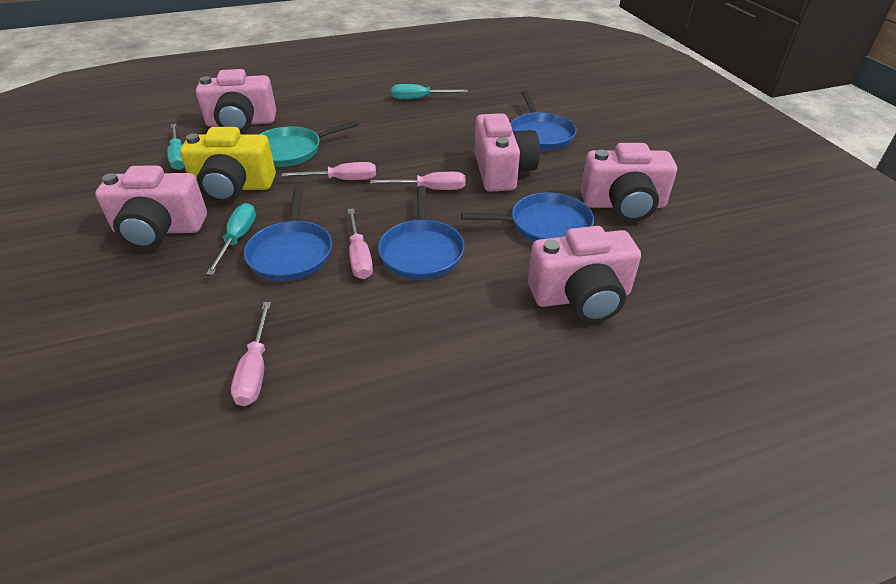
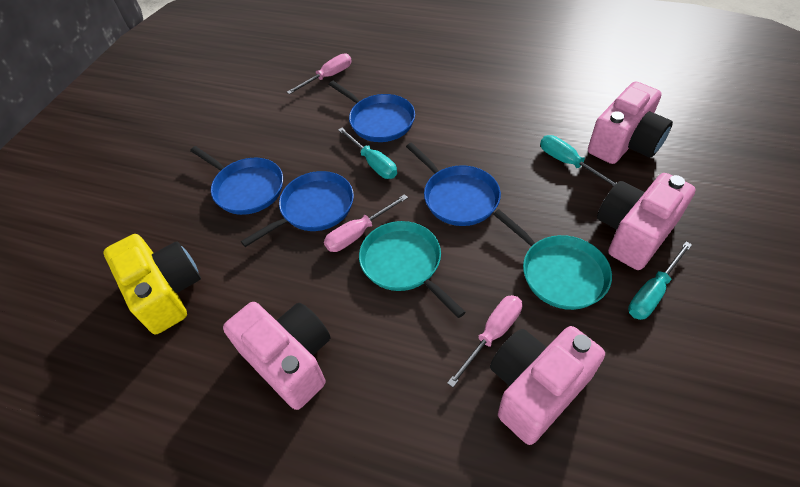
pink camera: [95,165,207,250] [196,69,276,133] [475,113,540,192] [528,226,641,323] [581,143,677,222] = 5 -> [223,302,330,410] [490,326,605,445] [588,81,673,164] [597,173,696,270] = 4
pink screwdriver: [231,302,271,406] [282,162,376,180] [348,208,373,279] [370,172,466,190] = 4 -> [287,53,352,94] [324,194,408,252] [447,295,522,387] = 3
turquoise pan: [260,121,359,167] = 1 -> [359,221,466,318] [493,209,612,310] = 2

